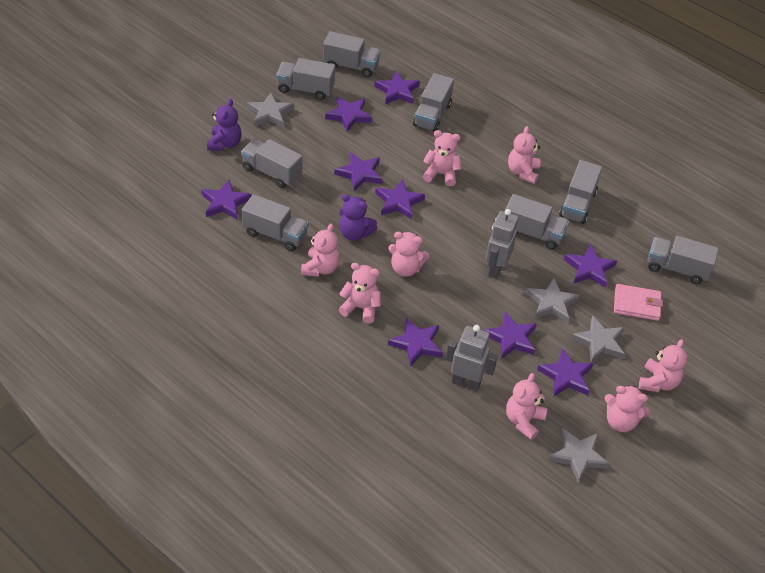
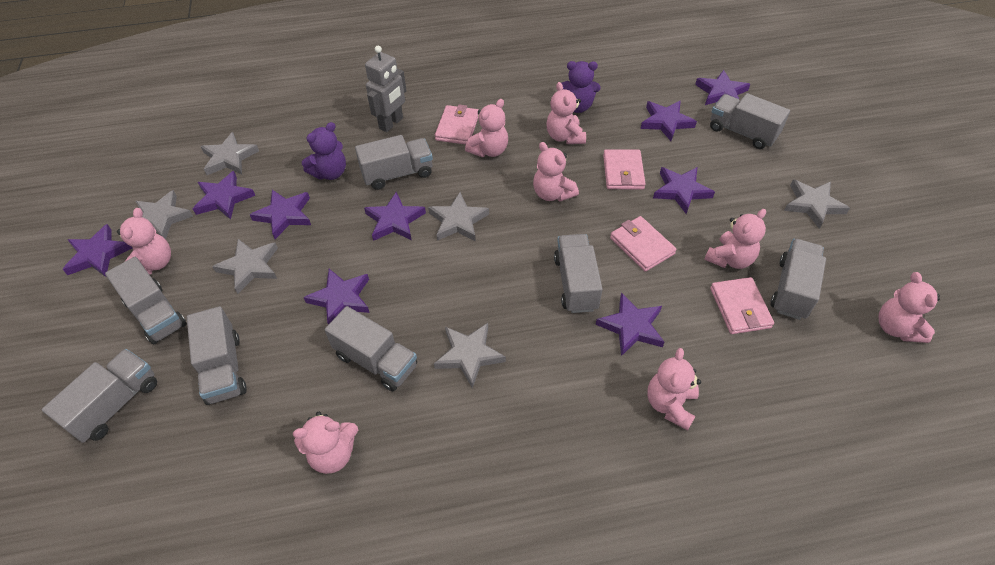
grey robot: [446,325,498,391] [485,209,518,279] = 2 -> [365,46,407,132] = 1
grey star: [247,93,294,127] [526,278,580,323] [549,428,610,483] [571,315,625,363] = 4 -> [135,190,193,239] [201,132,259,175] [212,239,278,294] [428,192,489,241] [434,323,506,388] [784,179,850,229] = 6
pink wallet: [614,284,663,321] = 1 -> [435,105,479,145] [603,149,646,190] [610,216,677,272] [710,277,774,334] = 4

